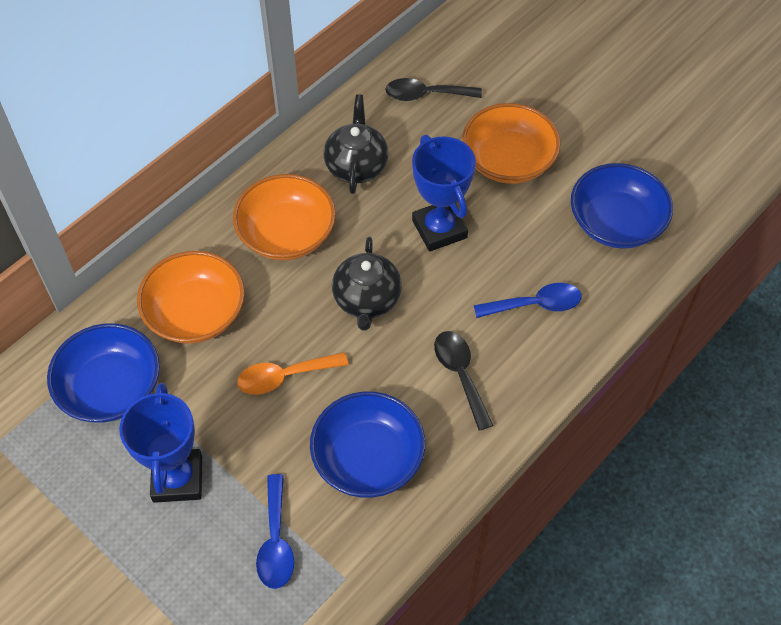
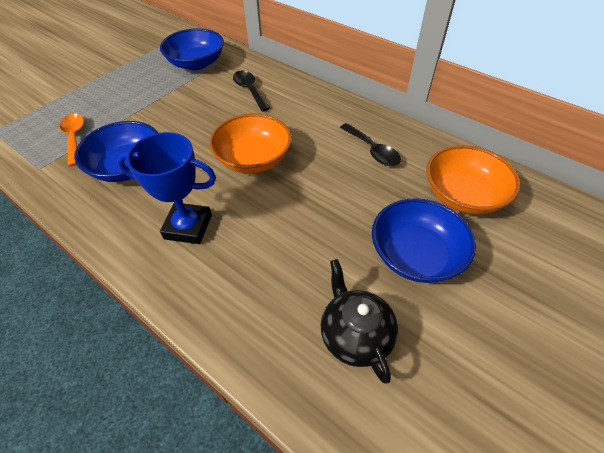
black teapot: [324,94,389,194] [332,237,402,331] = 2 -> [321,259,398,384] = 1
blue spoon: [256,474,294,589] [474,283,582,318] = 2 -> none = 0
blue trophy: [119,382,202,503] [412,135,476,252] = 2 -> [117,132,216,244] = 1
orange bowl: [137,251,245,344] [233,174,336,260] [462,103,561,184] = 3 -> [209,114,292,173] [426,145,520,214] = 2

